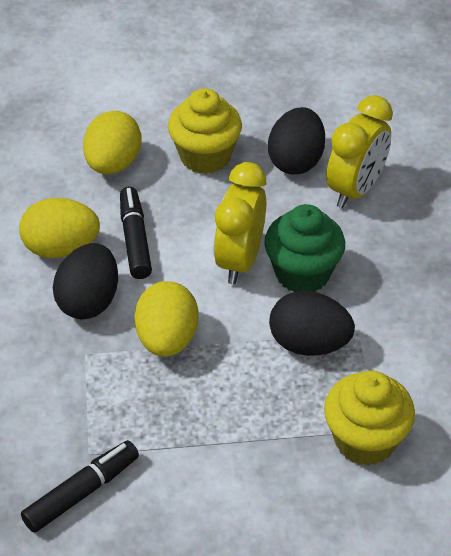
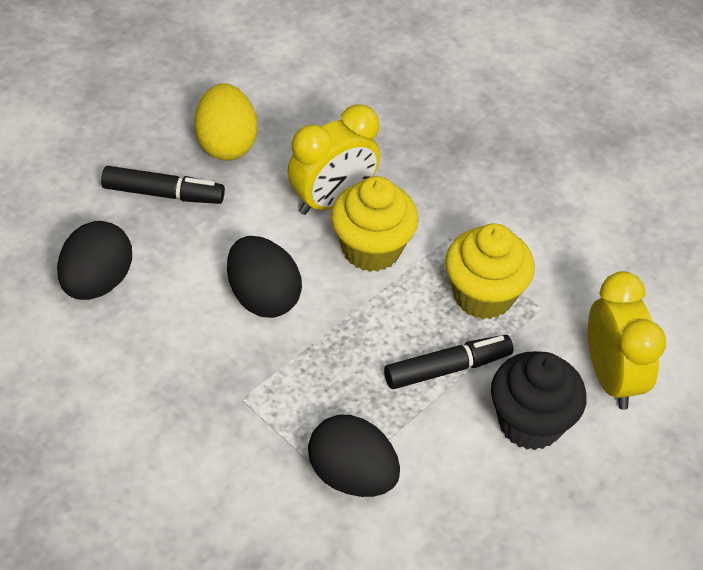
black cupcake: none = 0 -> [491,351,587,450] = 1
green cupcake: [264,204,345,292] = 1 -> none = 0
yellow egg: [19,198,100,258] [83,111,142,175] [134,281,199,357] = 3 -> [194,83,257,161] = 1

